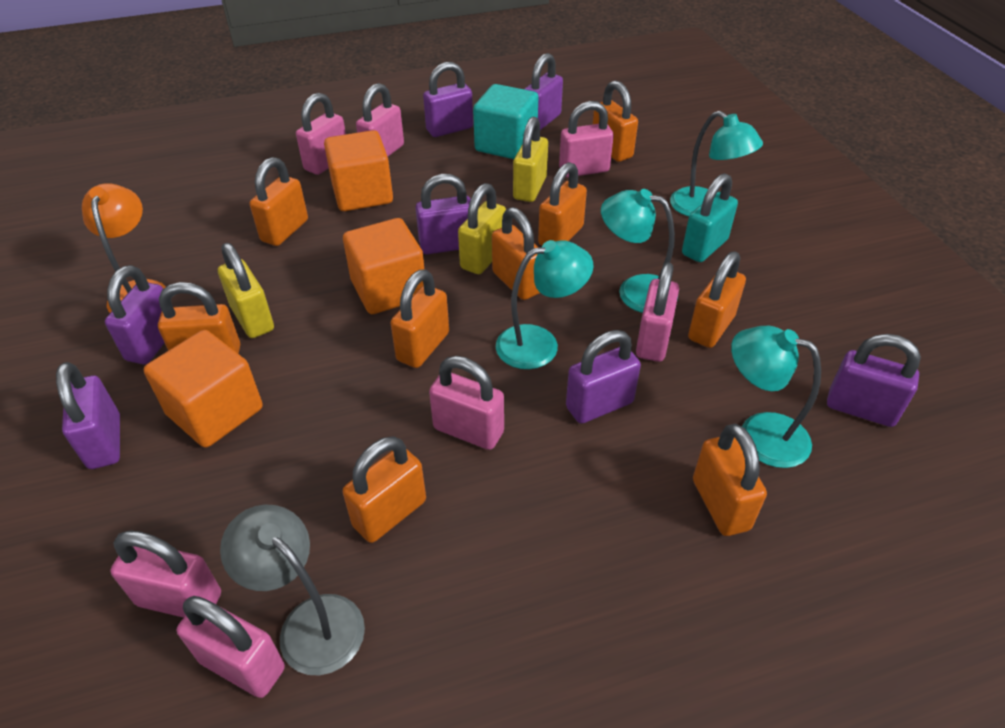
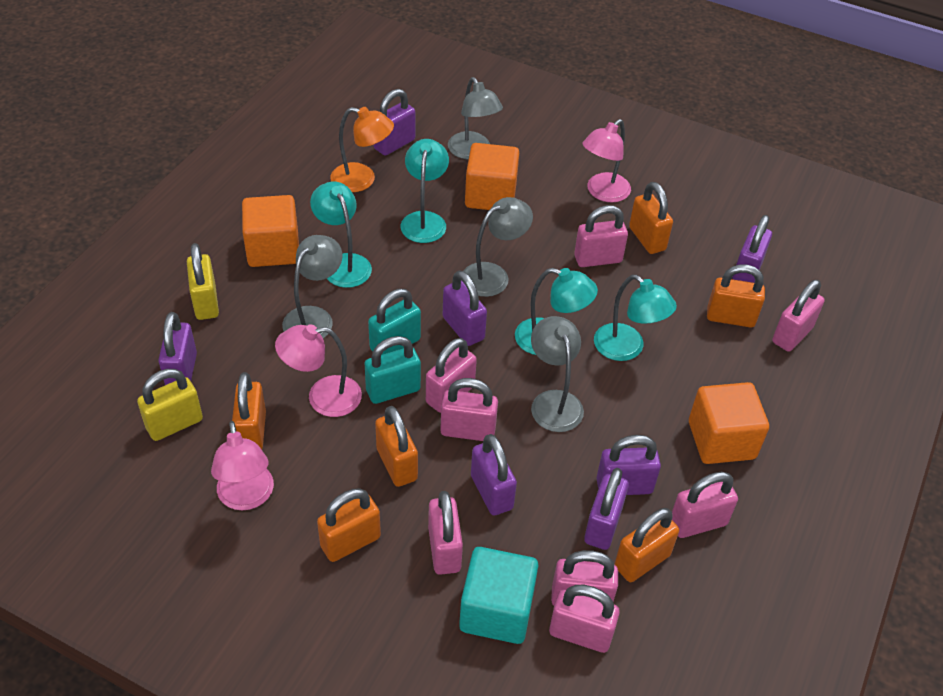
grey lamp: [220,505,365,675] = 1 -> [282,235,342,338] [448,77,503,159] [461,197,533,297] [531,316,584,432] = 4
orange padlock: [158,282,240,354] [250,157,308,246] [343,436,426,543] [391,269,449,368] [492,207,540,300] [538,162,587,246] [593,80,638,162] [688,251,746,348] [693,423,767,536] = 9 -> [232,372,266,449] [317,488,381,562] [375,406,418,487] [615,508,679,582] [629,182,673,254] [707,264,765,328] = 6
pink lamp: none = 0 -> [211,421,274,510] [275,324,362,417] [582,119,631,202] = 3
pink padlock: [110,530,221,618] [177,596,285,698] [296,93,346,175] [356,83,404,157] [429,356,504,450] [559,101,614,178] [636,262,679,362] = 7 -> [426,338,477,413] [428,491,463,575] [441,378,498,441] [549,585,620,653] [551,550,618,606] [574,205,628,267] [672,472,738,538] [772,280,825,352] = 8
turquoise padlock: [682,173,738,262] = 1 -> [365,336,421,404] [368,289,421,355] = 2
yellow padlock: [218,243,274,338] [458,183,506,274] [513,117,548,202] = 3 -> [137,369,203,441] [187,243,219,320] = 2

